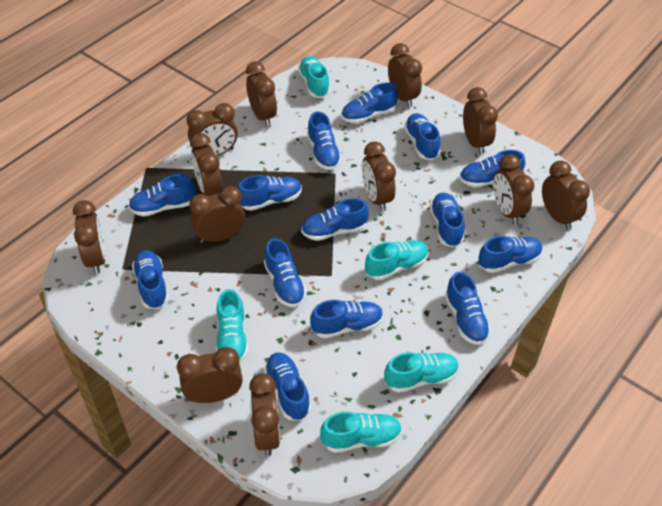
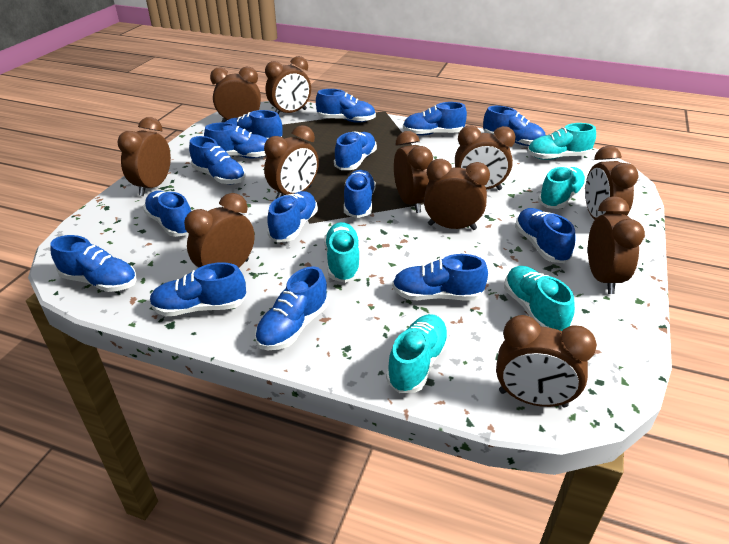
blue shoe: [129,174,196,217] [132,250,169,309] [238,175,302,211] [264,238,306,307] [264,352,311,421] [301,198,369,241] [307,111,342,170] [310,300,383,339] [341,83,398,124] [404,113,440,160] [430,193,465,248] [445,272,491,345] [459,150,525,188] [478,236,543,273] = 14 -> [50,235,137,292] [143,191,191,237] [150,262,246,316] [189,136,246,184] [204,122,268,158] [225,110,282,139] [255,266,328,350] [267,191,318,242] [316,89,376,123] [334,131,377,170] [344,170,376,218] [392,254,488,301] [403,102,467,135] [483,106,546,146] [515,208,575,263] = 15
brown clock: [73,200,106,274] [177,347,243,403] [187,103,238,156] [189,186,245,243] [190,133,223,196] [246,61,277,127] [249,373,280,456] [362,141,396,211] [388,43,422,107] [463,87,498,155] [493,154,534,225] [542,161,590,230] = 12 -> [118,117,171,196] [184,193,255,268] [210,67,261,123] [264,125,319,199] [265,56,311,114] [394,131,433,213] [424,159,490,230] [455,125,516,190] [496,315,597,408] [585,146,639,220] [588,196,645,294] = 11

